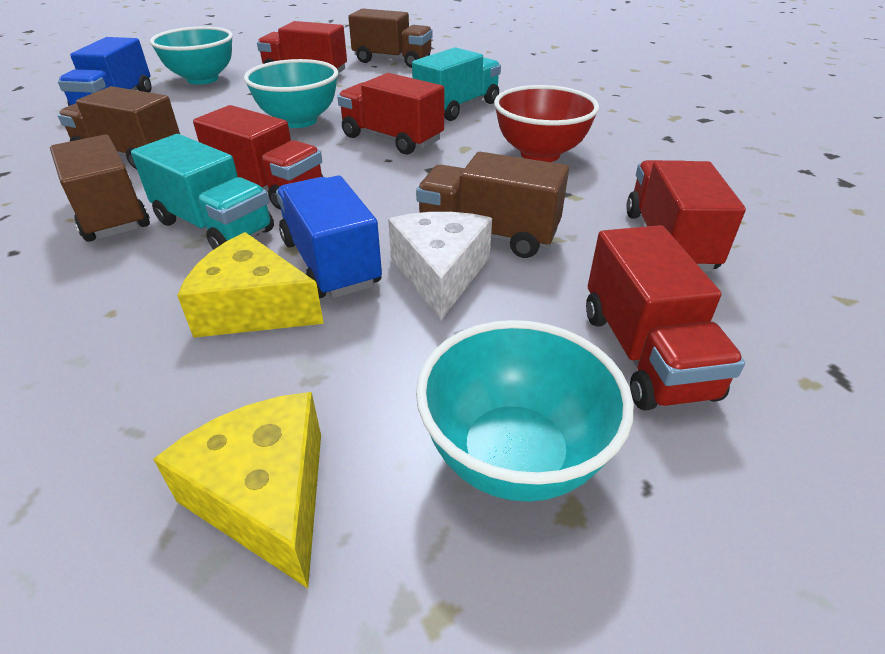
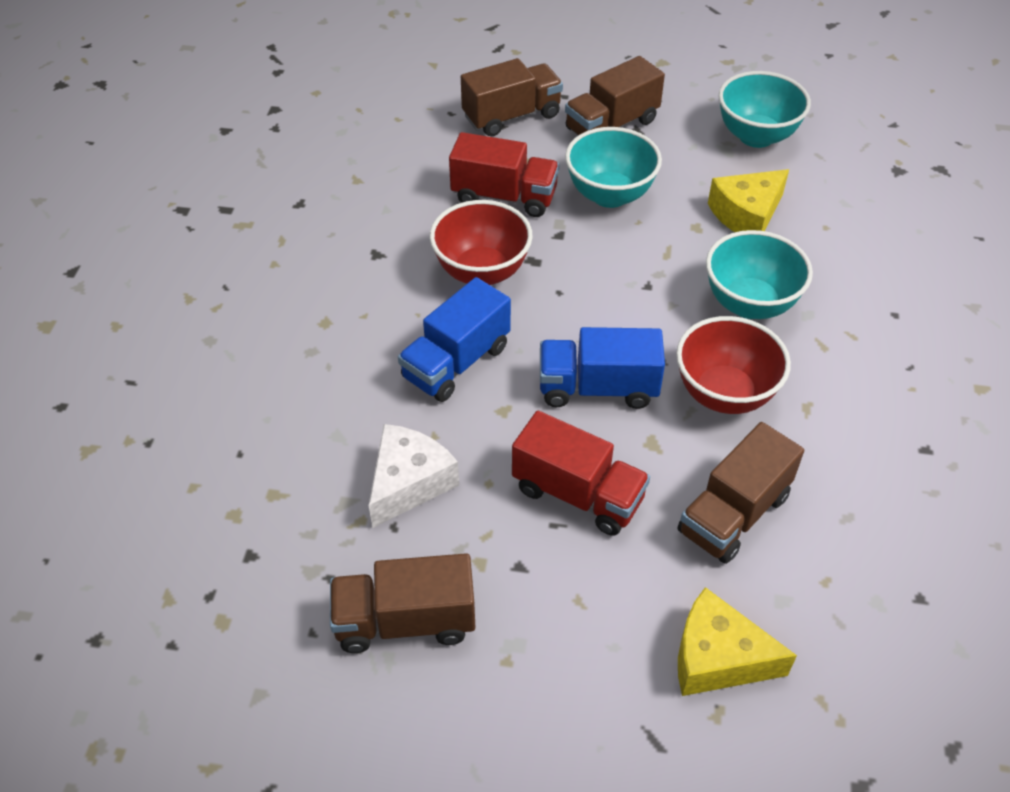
red bowl: [494,85,599,162] = 1 -> [430,200,533,285] [676,316,791,414] = 2
red truck: [193,105,323,210] [257,21,347,74] [337,73,444,154] [586,225,745,411] [626,160,746,272] = 5 -> [449,132,559,217] [512,411,650,536] = 2
turquoise truck: [131,134,274,249] [412,47,501,121] = 2 -> none = 0

